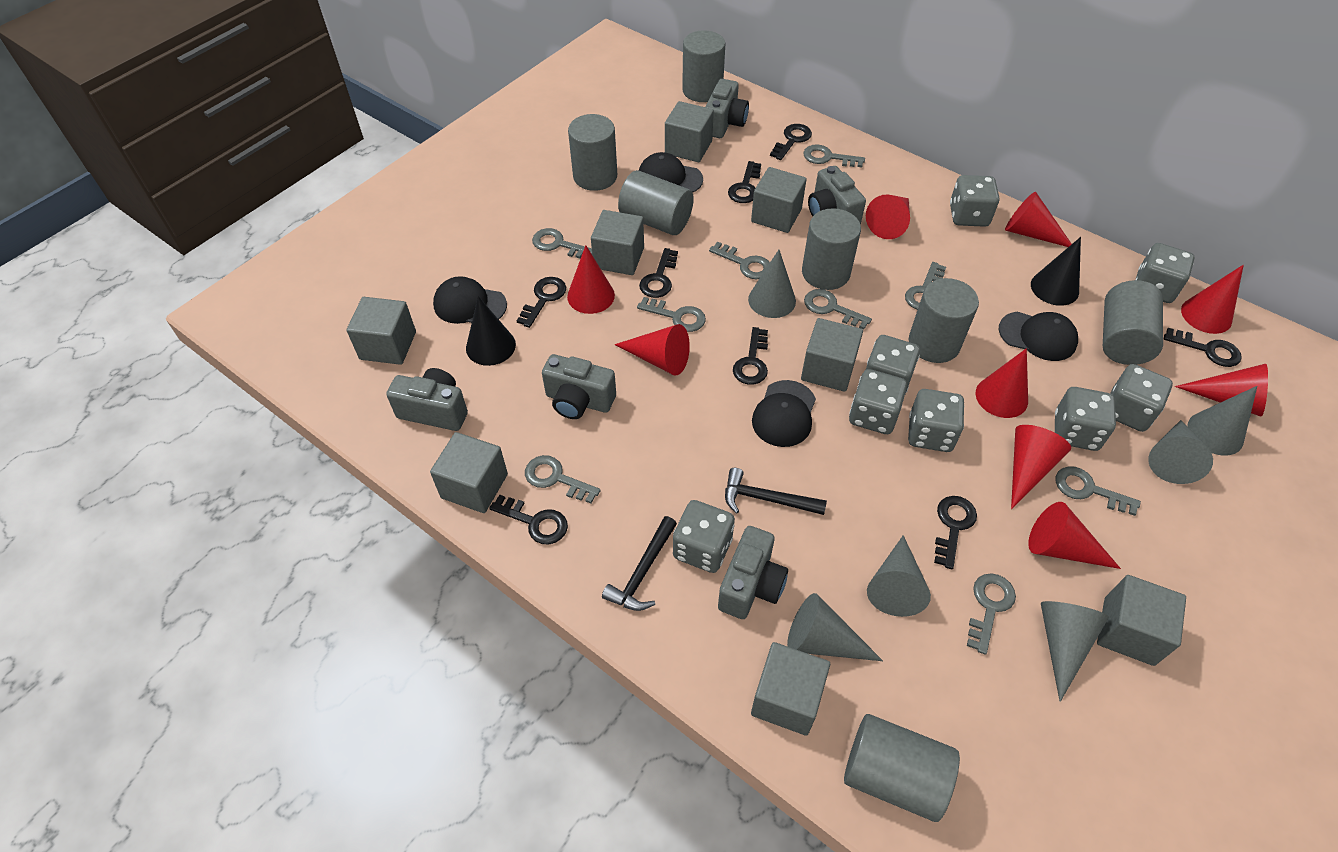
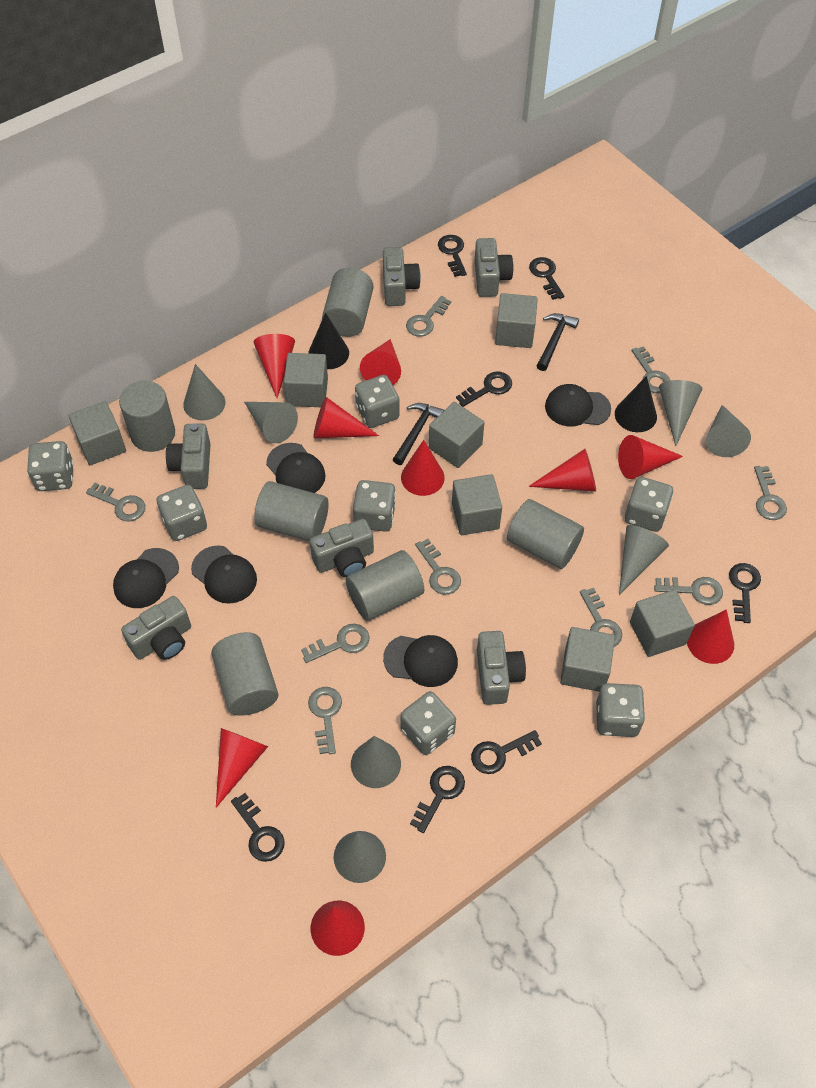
black cap: [433,276,507,324] [639,152,703,193] [752,380,816,447] [999,312,1078,361] = 4 -> [113,548,179,608] [191,545,257,604] [266,443,325,493] [383,635,458,687] [545,384,611,427] = 5
black key: [489,495,568,544] [517,277,566,328] [639,248,678,298] [728,161,761,203] [733,327,768,385] [770,124,812,160] [934,496,977,569] [1164,328,1242,367] = 8 -> [231,793,285,862] [410,766,465,833] [438,235,467,277] [456,371,512,407] [471,730,542,774] [529,257,565,300] [729,563,761,623] = 7
grey camera: [386,368,468,431] [542,354,616,419] [705,79,749,138] [718,526,788,619] [808,166,866,224] = 5 -> [121,596,191,660] [166,423,211,489] [310,519,374,577] [383,247,421,306] [475,238,514,297] [477,631,526,705] = 6
grey cone: [748,250,796,318] [787,593,883,661] [867,535,931,617] [1041,601,1109,702] [1148,420,1213,484] [1187,386,1257,456] = 6 -> [183,364,225,421] [244,402,298,443] [334,831,386,883] [351,736,401,788] [619,525,669,595] [659,380,702,446] [706,405,751,457] = 7
grey cube: [346,297,416,365] [430,432,508,513] [591,210,644,275] [665,101,714,162] [751,167,807,233] [751,642,830,736] [801,318,863,392] [1097,575,1186,666] = 8 -> [69,401,126,465] [284,353,328,407] [429,402,485,468] [452,474,502,535] [495,293,538,348] [560,627,615,692] [630,590,695,657] = 7
grey cylinder: [568,114,617,191] [618,170,694,235] [682,30,725,102] [802,208,861,290] [844,714,960,822] [908,278,979,363] [1103,280,1163,365] = 7 -> [119,381,175,452] [211,632,278,716] [254,481,329,541] [322,268,374,337] [346,550,424,621] [507,499,584,569] = 6
grey dice: [673,500,735,573] [849,369,907,434] [866,335,920,394] [908,389,964,452] [950,175,999,227] [1055,387,1116,451] [1110,364,1173,432] [1135,243,1195,303] = 8 -> [27,441,74,491] [157,485,207,541] [353,480,396,532] [355,375,400,428] [401,691,456,755] [596,683,645,737] [625,477,673,532] = 7

